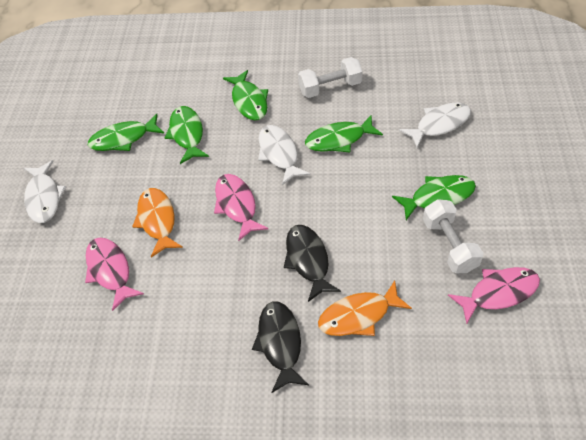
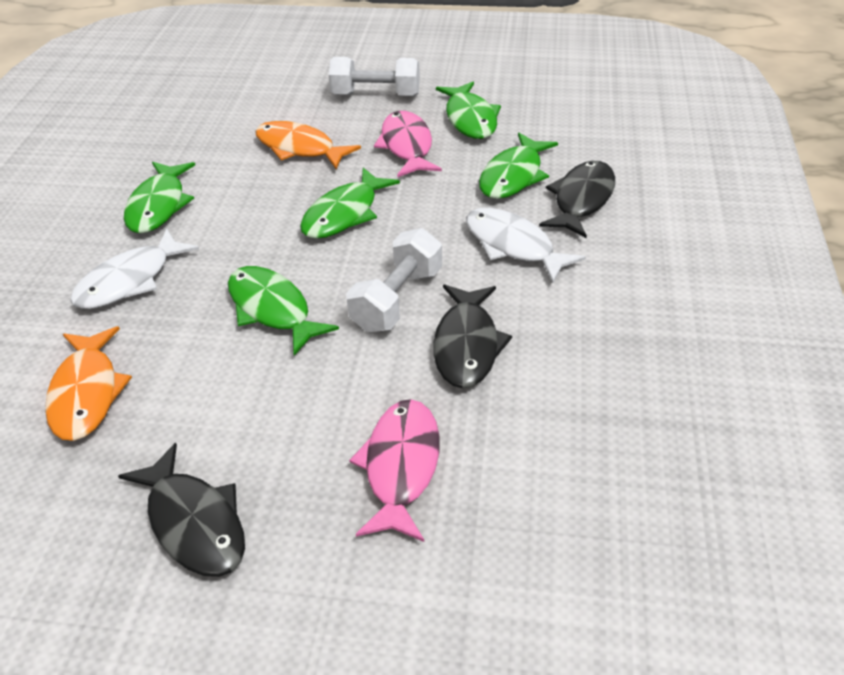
black fish: [252,301,309,393] [284,225,341,302] = 2 -> [118,443,245,577] [433,284,512,388] [539,161,615,238] = 3
pink fish: [85,238,144,311] [214,174,268,241] [448,267,540,324] = 3 -> [349,399,440,542] [374,111,442,177] = 2
white fish: [24,160,66,223] [258,125,310,185] [399,102,471,148] = 3 -> [70,229,199,309] [466,208,586,283] = 2

